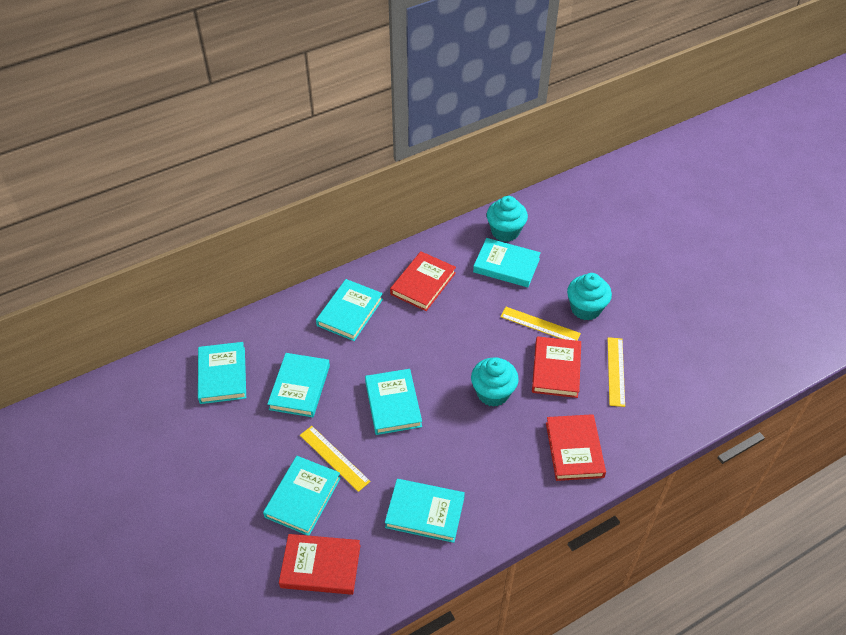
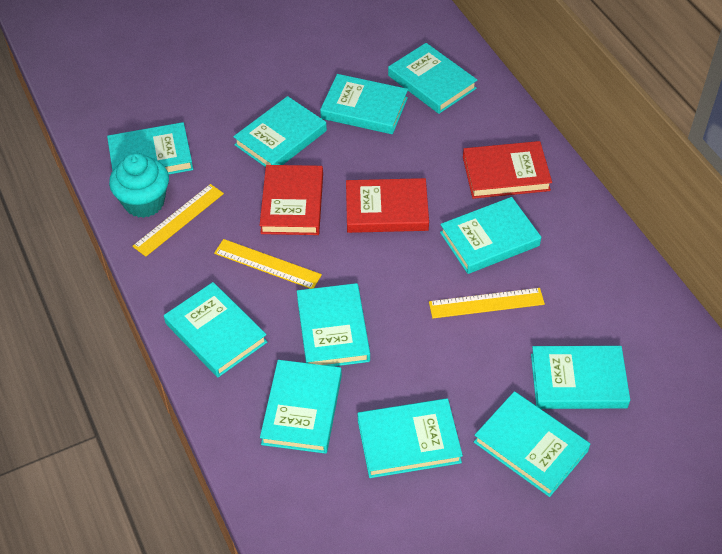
red book: [279,534,360,595] [390,251,456,311] [532,336,581,398] [546,414,606,481] = 4 -> [259,165,323,235] [346,178,429,233] [463,141,552,199] = 3
turquoise book: [198,342,246,404] [263,456,341,536] [267,353,330,417] [316,279,383,341] [365,369,422,435] [385,479,465,543] [473,238,541,287] = 7 -> [107,122,193,174] [164,282,267,377] [233,96,327,167] [260,360,342,454] [297,283,370,366] [320,74,408,134] [358,398,463,478] [388,43,477,114] [440,197,541,274] [474,391,590,497] [531,346,630,409] = 11
turquoise cupcake: [471,357,519,407] [487,196,528,242] [567,273,612,321] = 3 -> [109,153,169,218] = 1

